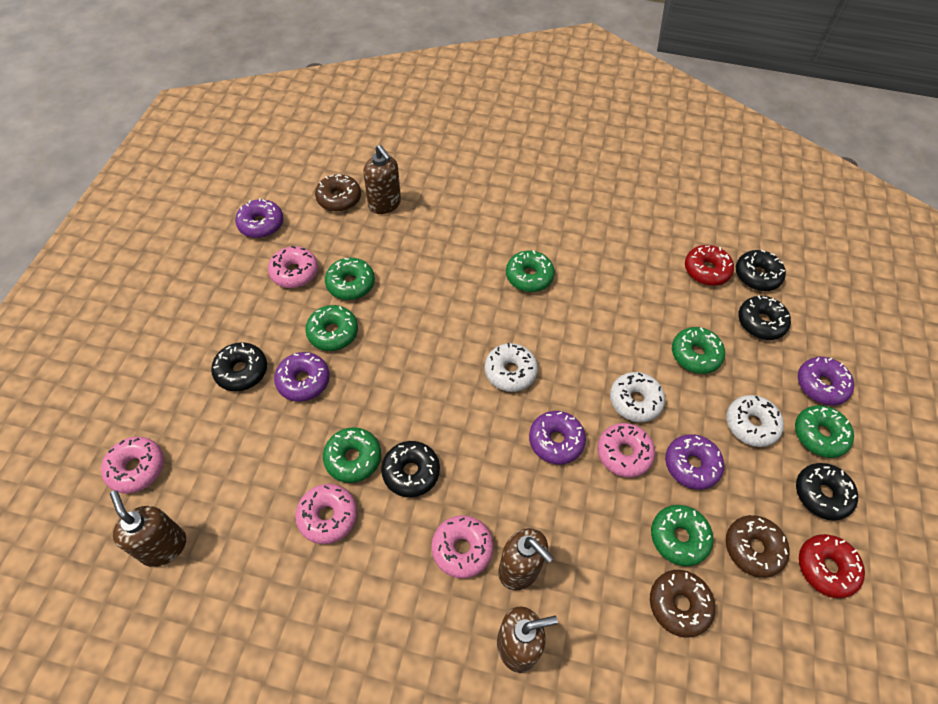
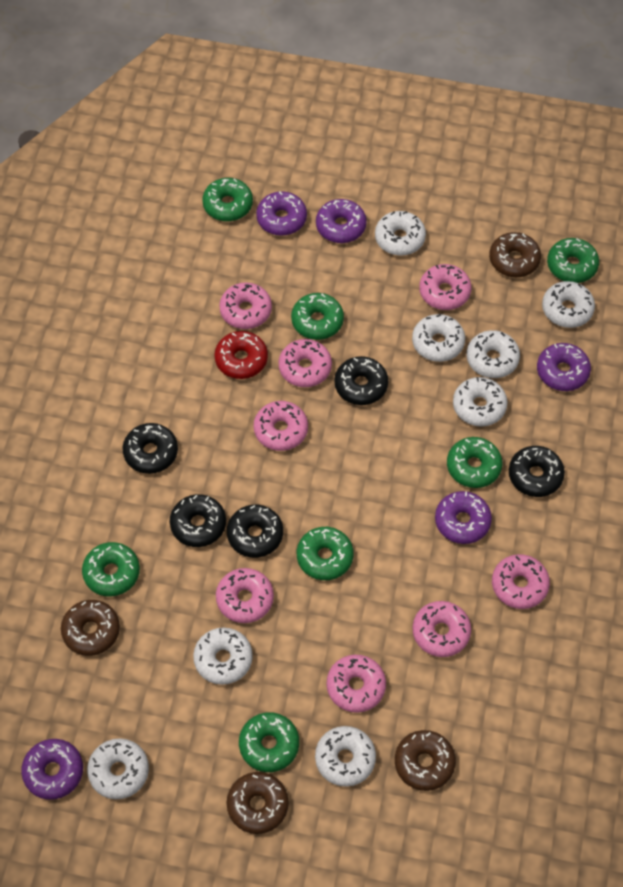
brown donut: [315,174,361,212] [650,570,716,637] [726,515,790,578] = 3 -> [61,600,120,656] [227,772,289,834] [395,730,456,791] [489,232,541,277] = 4
brown soap dispenser: [110,491,186,567] [363,145,401,214] [497,606,558,673] [498,528,553,591] = 4 -> none = 0
pink donut: [101,437,164,494] [268,246,318,288] [295,484,357,544] [431,515,493,579] [597,423,655,478] = 5 -> [216,568,274,623] [219,282,272,329] [254,401,308,451] [278,339,332,387] [327,655,386,713] [413,601,471,657] [419,264,471,310] [492,554,550,609] = 8
red donut: [685,245,734,286] [799,534,865,598] = 2 -> [214,331,268,379] = 1
white donut: [485,343,538,392] [610,372,665,422] [726,395,784,447] = 3 -> [87,738,149,799] [193,627,253,685] [315,726,376,787] [375,211,426,256] [412,314,465,362] [453,377,508,426] [467,330,520,378] [542,281,595,328] = 8

